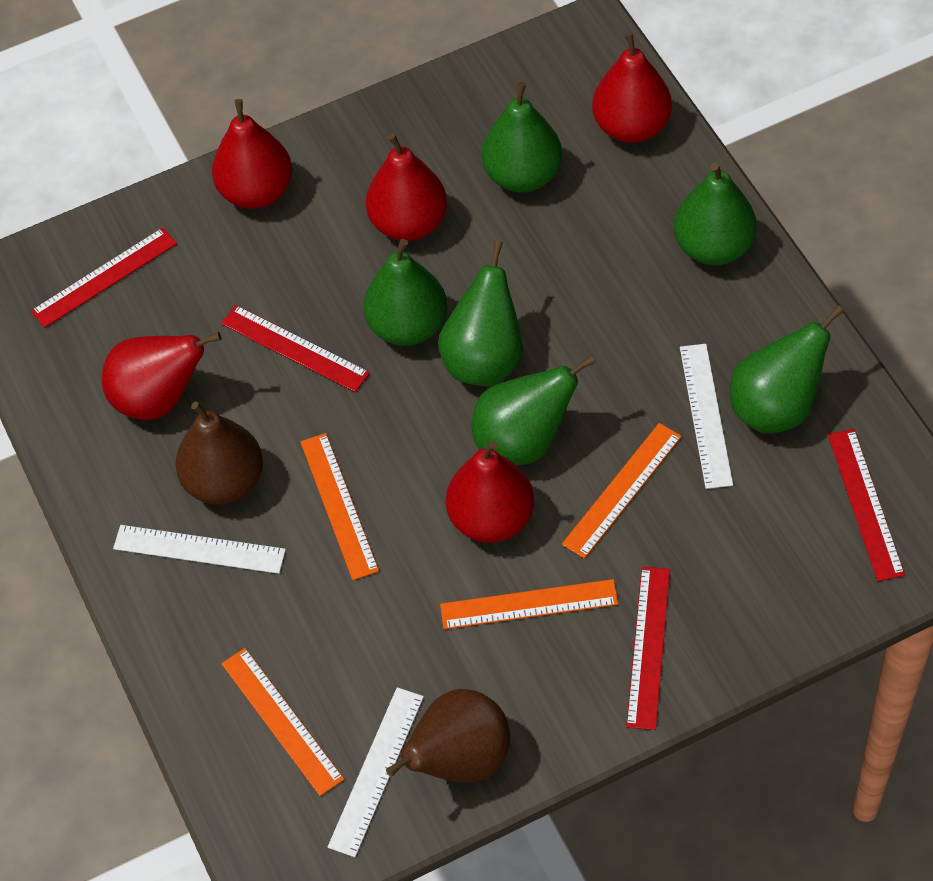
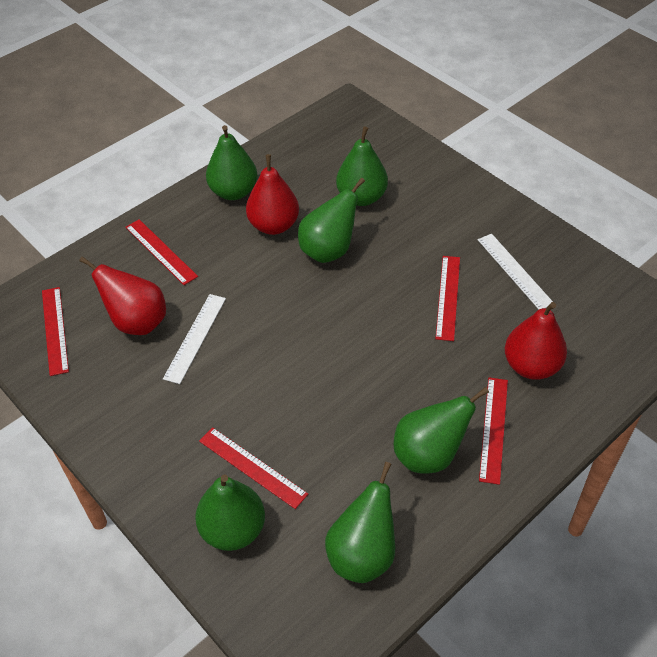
brown pear: [175,401,263,505] [386,689,510,783] = 2 -> none = 0
orange ruler: [221,648,344,796] [300,433,379,580] [440,579,618,629] [562,423,682,559] = 4 -> none = 0
red pear: [102,332,221,420] [212,99,292,209] [366,134,447,241] [446,441,534,543] [592,32,672,143] = 5 -> [79,256,166,335] [246,154,299,235] [505,302,567,380] = 3
red ruler: [31,228,177,328] [221,305,370,392] [626,567,670,730] [828,429,905,581] = 4 -> [42,287,69,376] [126,219,198,285] [199,427,308,509] [435,256,460,341] [479,377,508,485] = 5
white ruler: [113,525,286,574] [328,687,424,857] [680,344,733,489] = 3 -> [163,294,226,384] [478,234,553,309] = 2

